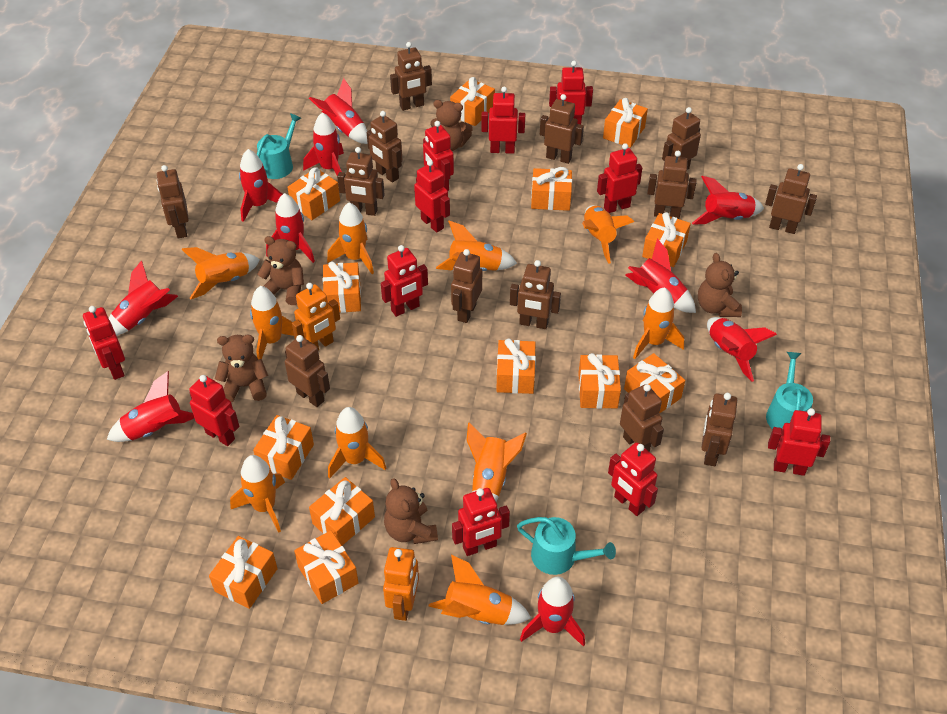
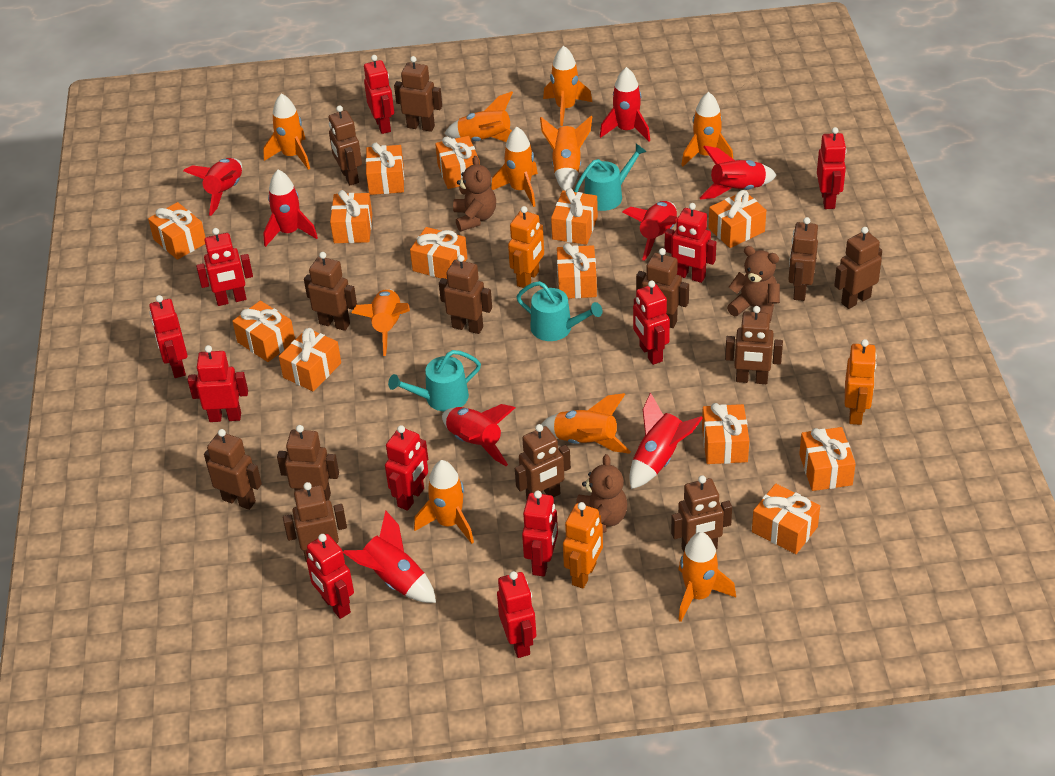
brown teddy bear: [215,334,268,402] [257,236,304,305] [384,478,438,544] [430,100,473,151] [698,253,742,317] = 5 -> [453,156,496,232] [576,454,627,533] [727,246,780,322] = 3
orange robot: [292,283,340,351] [383,547,419,621] = 2 -> [508,206,544,288] [563,502,603,589] [845,339,877,425] = 3
red rocket: [107,371,194,442] [109,260,178,336] [239,149,283,222] [266,193,315,263] [303,112,344,176] [309,78,368,144] [520,577,585,647] [625,238,696,313] [692,176,764,225] [707,317,777,382] = 10 -> [183,158,242,216] [263,170,318,247] [343,510,436,603] [442,404,515,466] [600,67,650,142] [623,201,678,261] [629,393,703,489] [700,146,777,200] = 8

